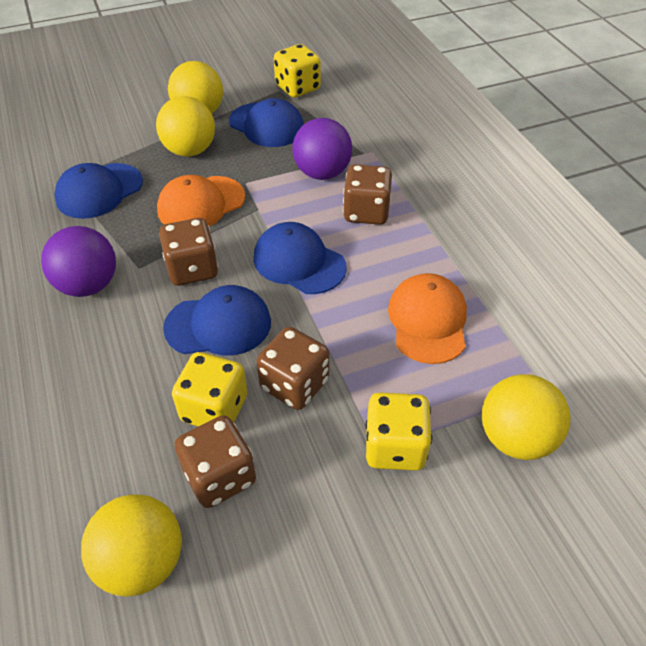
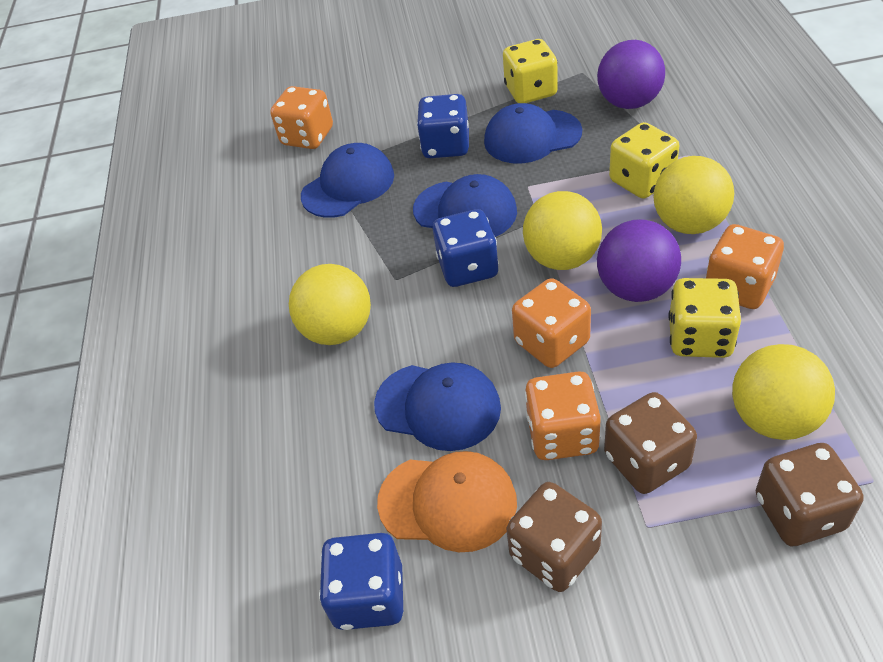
blue dice: none = 0 -> [319,533,403,630] [417,94,469,158] [433,209,499,287] = 3
brown dice: [159,218,218,286] [174,415,256,508] [257,327,329,410] [343,164,392,225] = 4 -> [507,482,602,592] [604,392,697,494] [756,443,864,546] = 3
orange cap: [157,175,245,227] [388,273,467,364] = 2 -> [377,451,517,552] = 1
orange dice: none = 0 -> [270,86,333,149] [512,278,591,368] [525,371,601,460] [705,224,784,309] = 4

